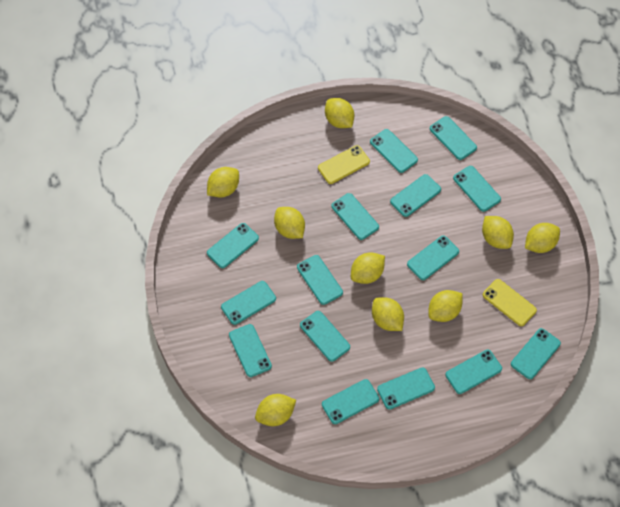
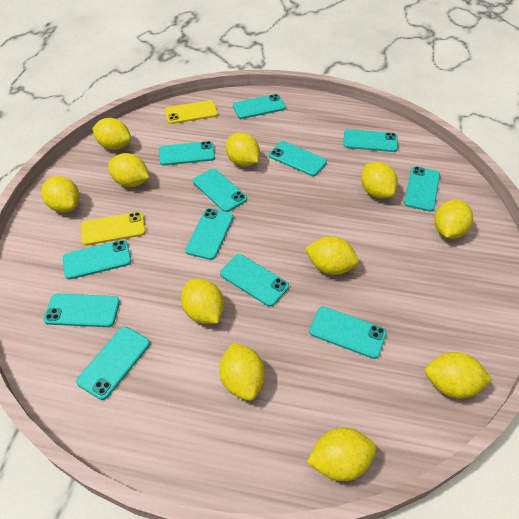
turquoise phone: [207,223,259,268] [221,281,276,325] [229,324,272,377] [297,255,343,305] [300,311,350,362] [322,379,379,424] [331,193,379,240] [370,129,418,173] [377,367,435,409] [390,174,441,217] [407,236,459,280] [430,116,477,160] [446,350,502,394] [453,166,501,212] [511,328,561,379] = 15 -> [43,294,120,327] [63,240,131,279] [76,327,150,400] [159,141,215,165] [185,208,234,260] [193,169,247,212] [220,254,289,307] [233,94,286,119] [269,141,327,176] [309,307,387,359] [343,129,398,152] [404,167,440,212] = 12
yellow lemon: [207,167,239,198] [255,394,296,426] [274,207,305,239] [325,98,354,128] [351,252,385,284] [372,297,404,331] [428,290,463,322] [482,216,514,249] [525,223,560,253] = 9 -> [41,176,80,213] [92,118,131,150] [108,153,149,187] [181,279,224,324] [219,343,265,401] [226,132,260,167] [305,236,359,275] [307,428,376,481] [361,162,398,199] [425,352,492,399] [435,200,473,239] = 11

